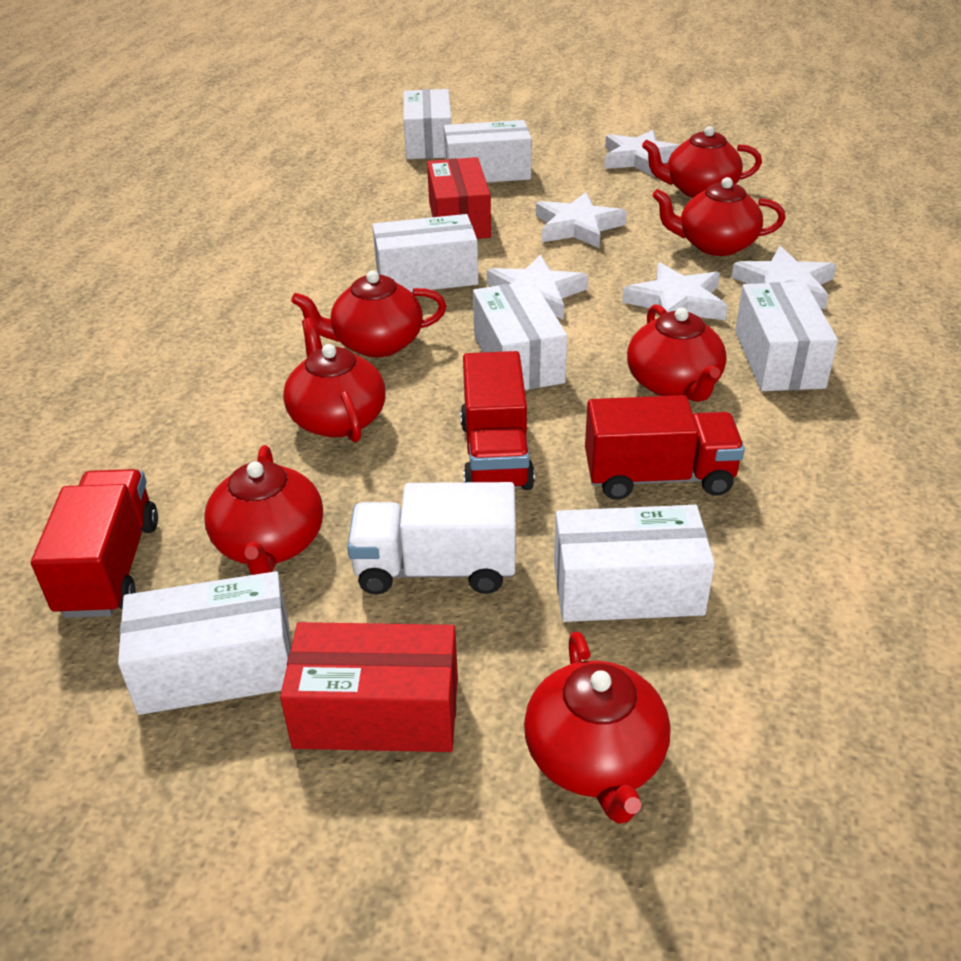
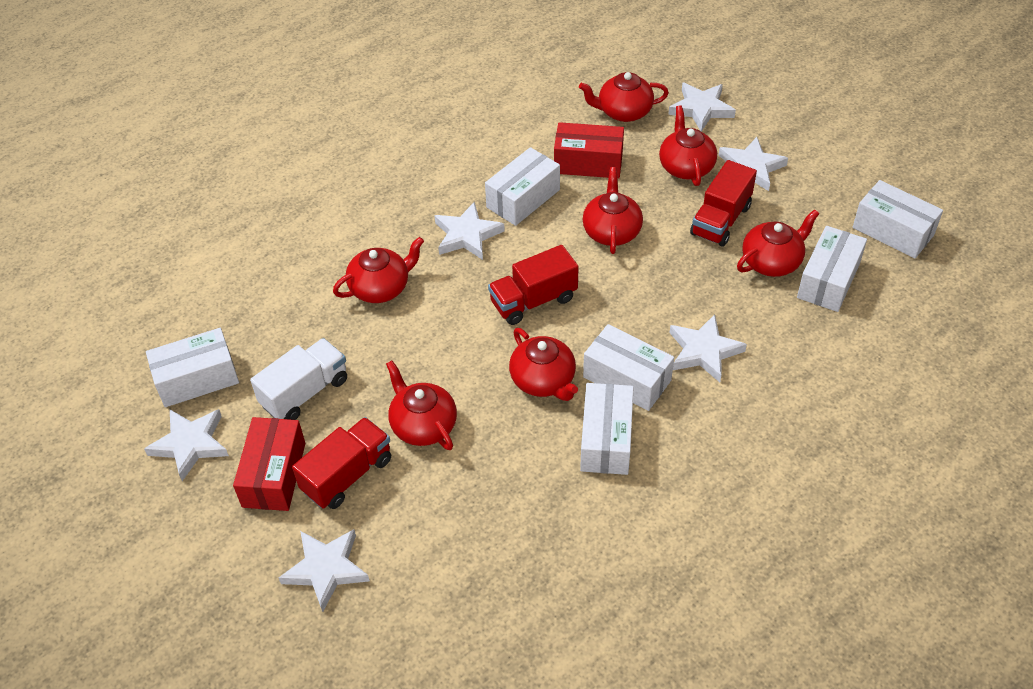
white box: [118,571,291,715] [372,214,478,292] [403,89,452,159] [444,120,532,183] [473,280,567,390] [554,505,715,622] [735,282,838,391] = 7 -> [146,328,239,407] [485,147,560,226] [580,383,634,475] [583,324,674,411] [797,226,867,312] [853,180,943,259] = 6
white star: [487,255,588,320] [536,192,627,248] [604,130,680,177] [622,262,728,321] [731,246,837,309] = 5 -> [144,409,229,481] [279,529,370,612] [434,201,505,260] [668,82,736,132] [670,314,747,382] [718,137,788,191] = 6

